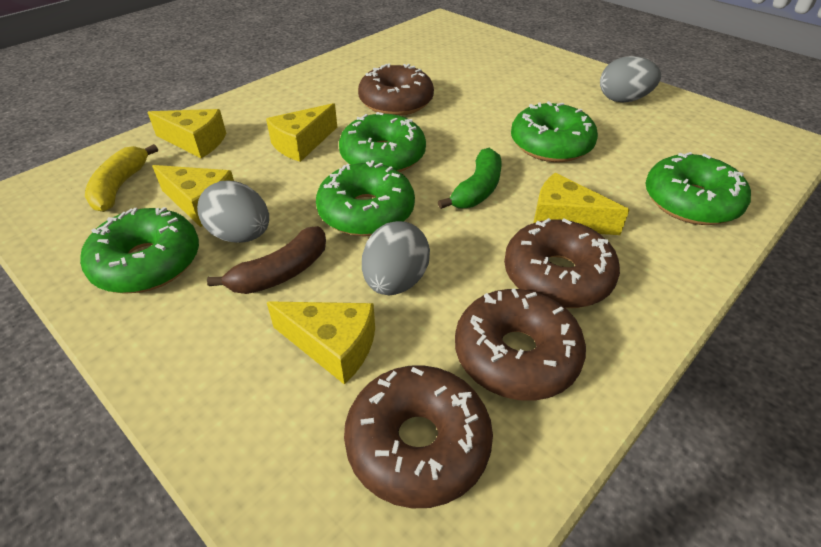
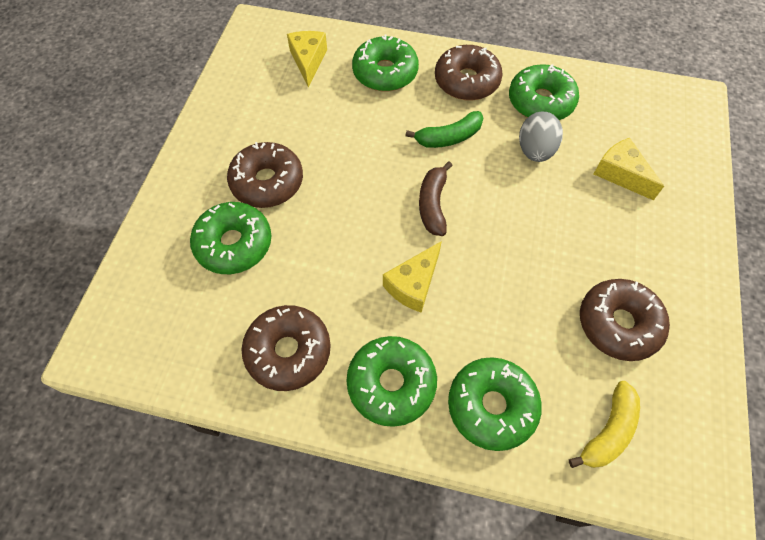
grey egg: [197,181,269,243] [362,221,430,295] [600,56,661,103] = 3 -> [519,112,563,162] = 1
yellow cheese: [147,109,226,158] [152,165,234,227] [266,103,337,162] [267,301,375,385] [533,173,629,235] = 5 -> [287,31,327,88] [383,241,442,313] [594,138,664,200] = 3

